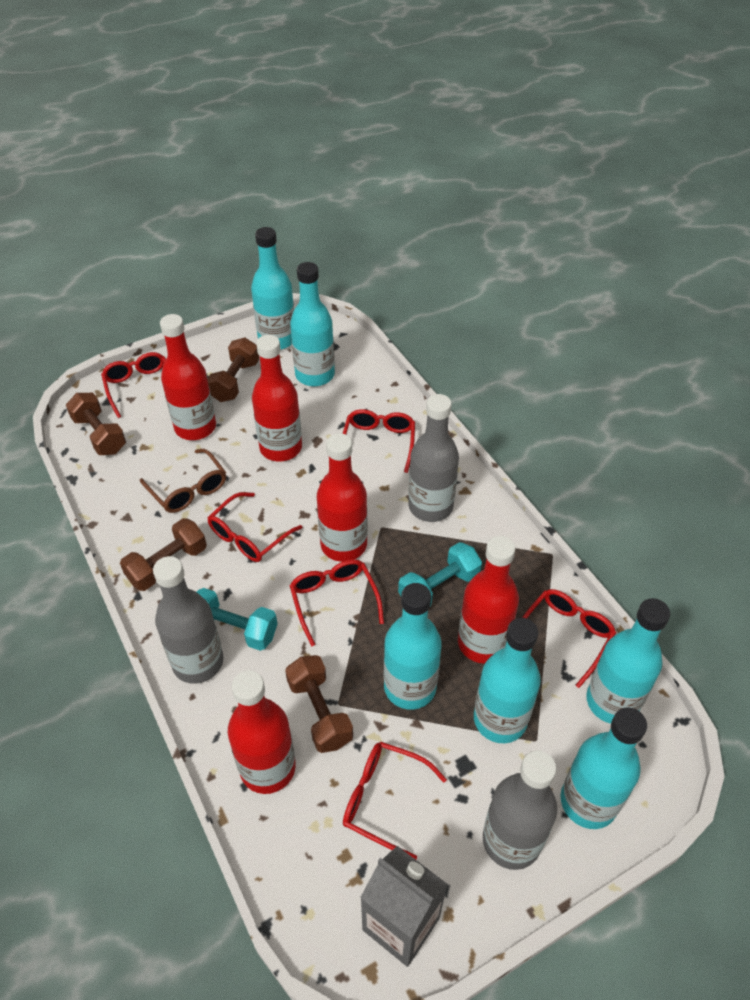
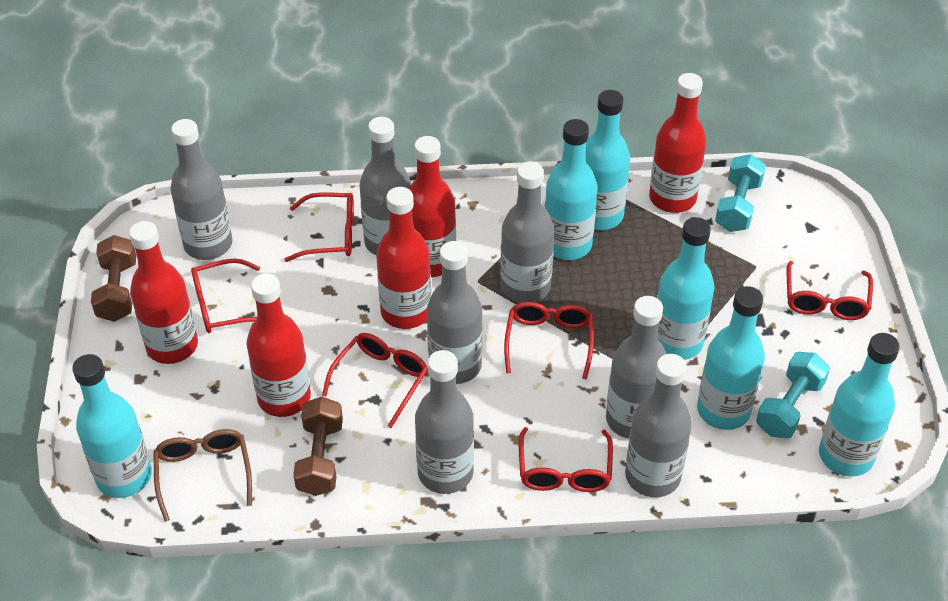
brown dumbbell: [66,393,126,455] [120,518,207,591] [207,338,259,402] [285,655,353,753] = 4 -> [91,235,136,322] [293,397,343,496] = 2
grey bottle: [153,556,223,684] [408,394,459,522] [483,750,557,870] = 3 -> [170,119,233,260] [360,117,411,255] [415,350,474,494] [427,241,483,384] [500,162,554,303] [606,296,666,439] [625,354,692,497] = 7
grey carton: [360,846,448,967] = 1 -> none = 0

